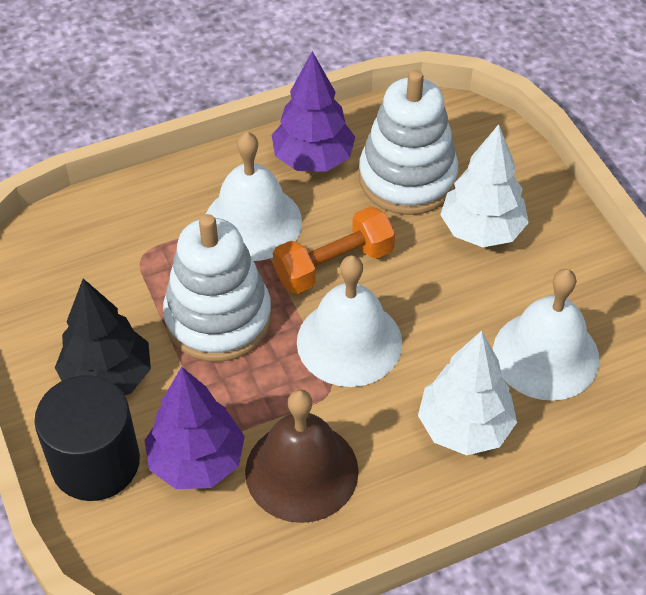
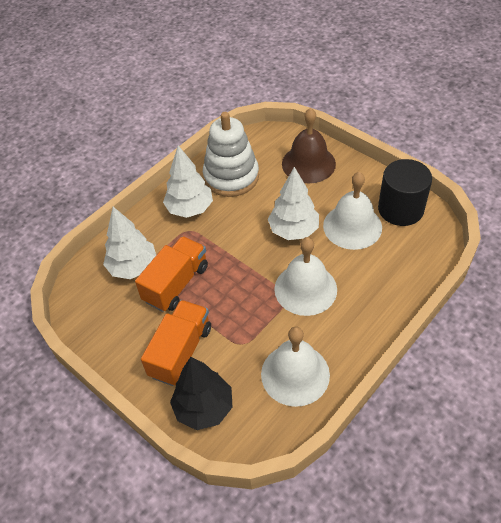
orange dumbbell: [273,207,395,294] = 1 -> none = 0
orange truck: none = 0 -> [135,236,208,312] [141,300,211,386] = 2
purple tree: [144,367,245,489] [272,51,355,172] = 2 -> none = 0
white stacking toy: [163,214,272,362] [359,70,458,215] = 2 -> [203,112,259,197] = 1
white tree: [418,331,517,455] [440,124,529,247] = 2 -> [103,207,156,279] [163,145,213,218] [268,167,319,240] = 3

